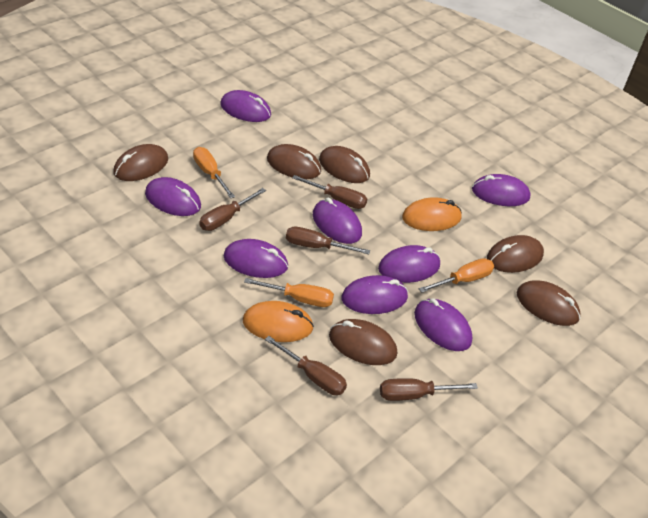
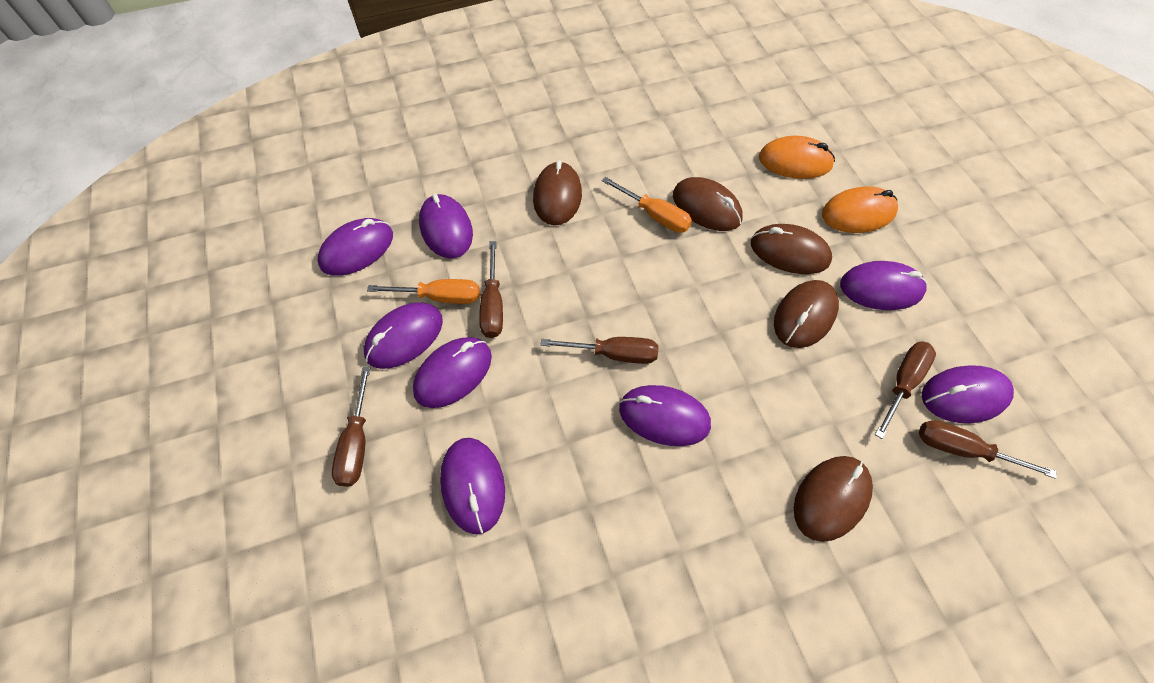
brown mouse: [113,144,168,181] [267,144,321,179] [319,146,370,183] [329,319,397,365] [487,235,544,273] [517,280,581,326] = 6 -> [533,160,582,225] [673,177,743,231] [751,224,832,274] [774,280,839,348] [794,456,873,542] = 5
orange screwdriver: [193,147,235,198] [244,278,334,307] [419,258,494,293] = 3 -> [367,279,480,304] [602,177,692,233] = 2

